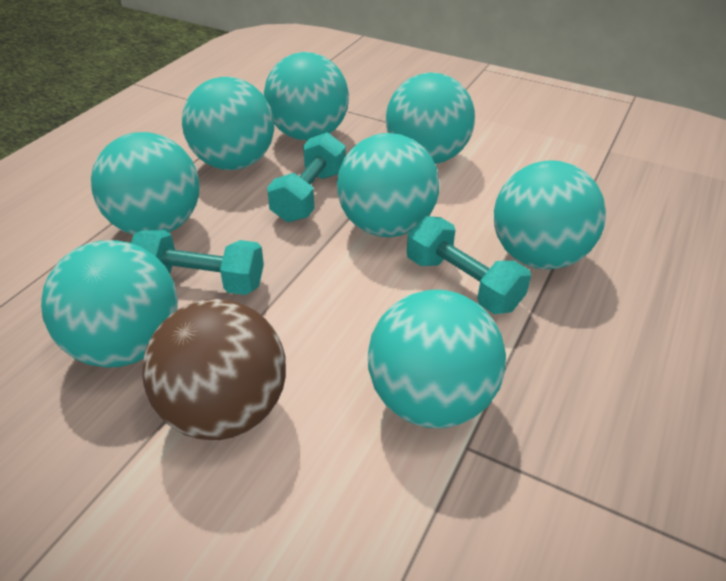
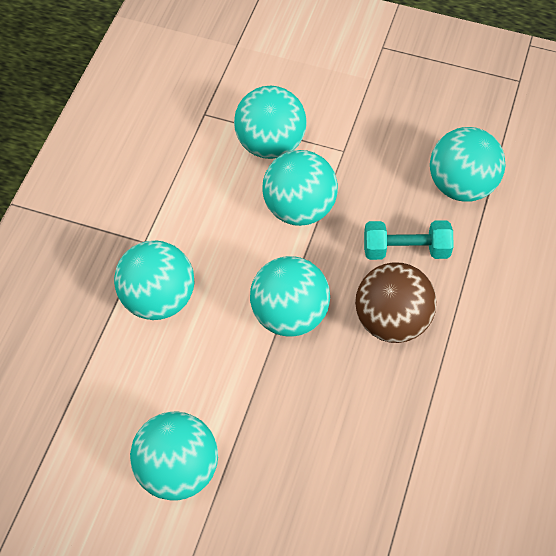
turquoise ball: [41,240,178,368] [91,132,199,235] [182,77,274,170] [264,52,349,140] [337,133,439,237] [368,290,506,428] [386,72,475,164] [494,161,606,269] = 8 -> [114,240,194,320] [130,412,218,500] [234,86,307,159] [250,256,330,337] [262,150,338,226] [430,127,506,202] = 6
turquoise dumbbell: [131,229,264,295] [267,132,346,222] [407,216,531,314] = 3 -> [364,220,453,260] = 1

